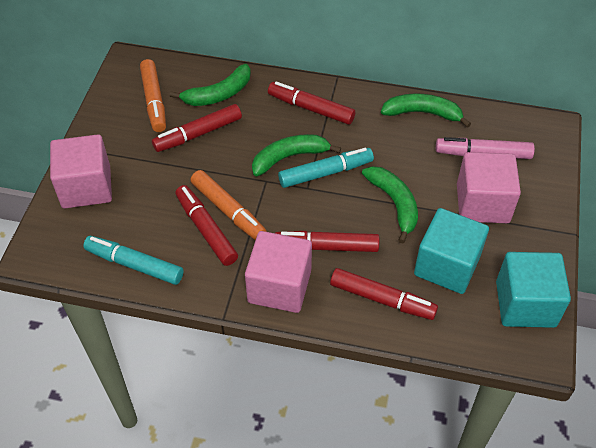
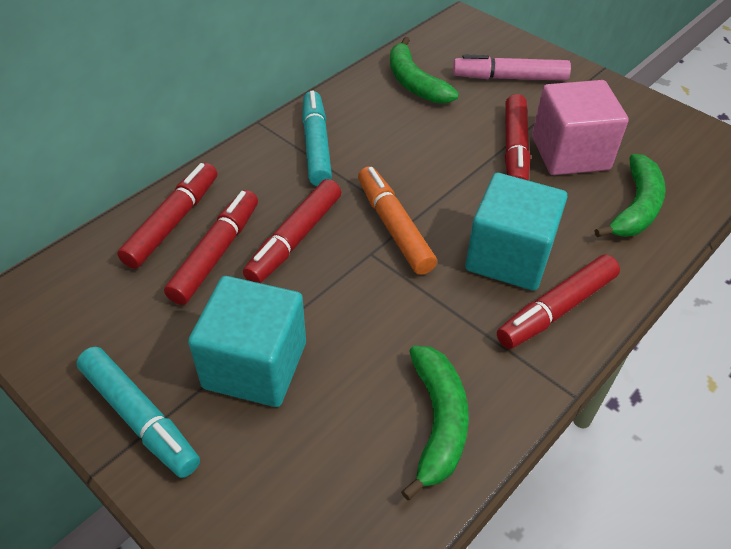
green banana: [170,64,251,106] [252,134,341,176] [362,166,418,243] [381,93,471,128] = 4 -> [390,37,459,104] [401,346,469,500] [595,154,666,237] = 3
orange marker: [140,59,166,132] [190,170,266,240] = 2 -> [358,166,437,275] = 1
pink cube: [50,134,112,208] [245,231,312,313] [457,152,521,223] = 3 -> [532,80,629,175] = 1

